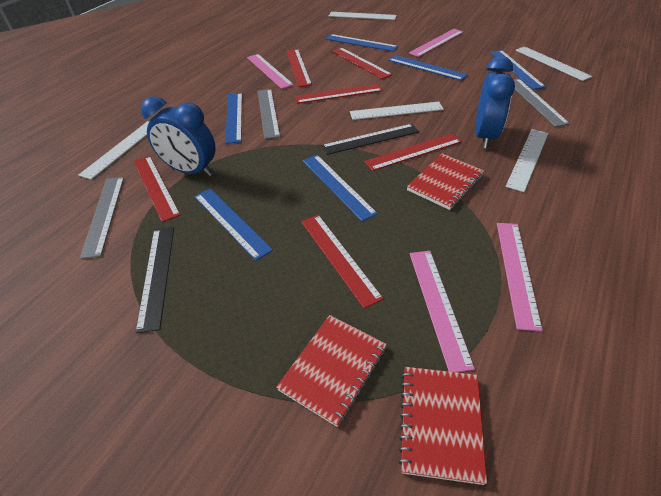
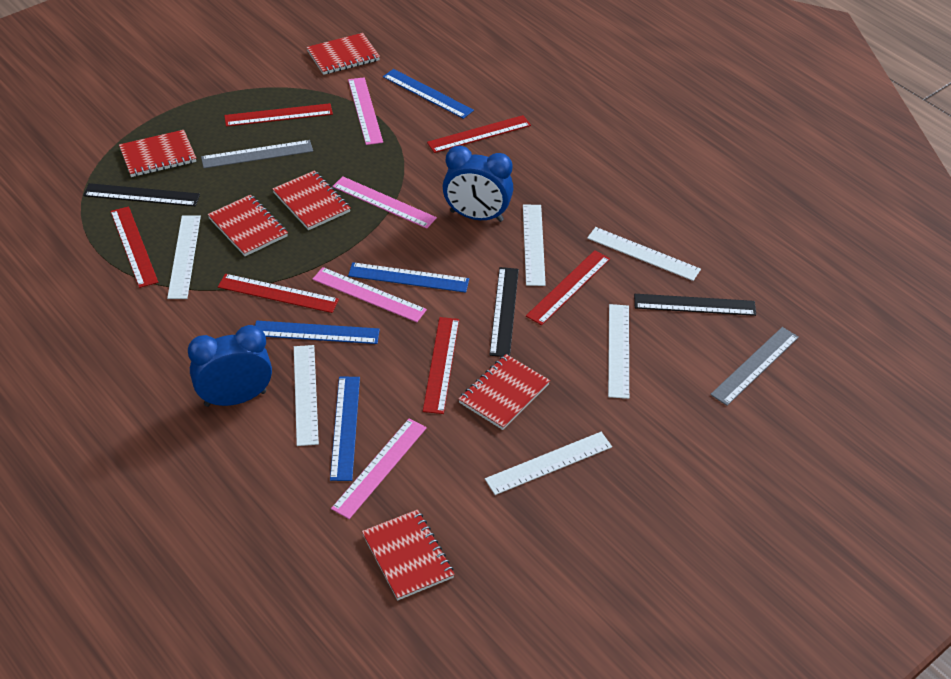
black ruler: [136,227,174,333] [321,124,419,155] = 2 -> [83,183,200,206] [489,267,519,357] [634,294,756,316] = 3
blue ruler: [194,188,273,261] [225,93,242,144] [303,155,378,221] [326,34,398,52] [388,55,468,81] [490,50,546,90] = 6 -> [255,321,380,344] [330,376,360,481] [348,262,469,293] [383,69,474,119] = 4
grey ruler: [80,177,124,259] [258,89,280,139] [513,79,570,127] = 3 -> [201,140,313,168] [710,327,799,406] = 2
red notebook: [276,315,387,427] [398,367,487,485] [407,154,484,210] = 3 -> [119,130,196,177] [208,195,288,256] [272,171,351,230] [307,33,380,75] [362,509,455,600] [459,354,550,430] = 6
white ruler: [79,121,149,180] [329,12,397,20] [350,102,444,120] [506,129,548,192] [516,46,592,81] = 5 -> [167,215,201,299] [294,345,319,446] [485,432,612,495] [523,204,546,286] [587,227,701,281] [608,304,629,399] = 6

